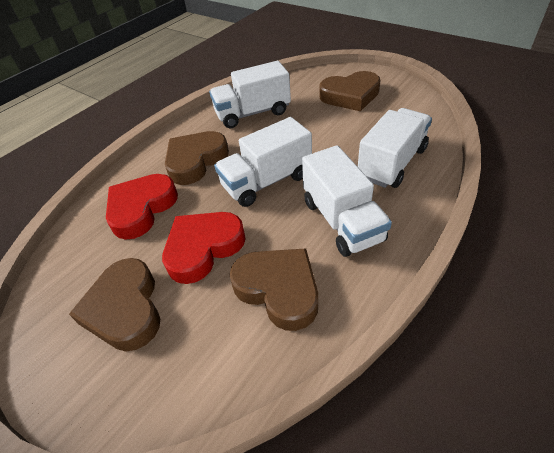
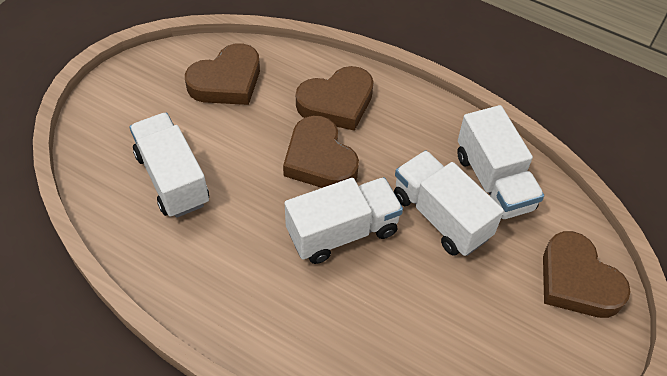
red heart: [106,174,178,240] [162,212,246,284] = 2 -> none = 0

